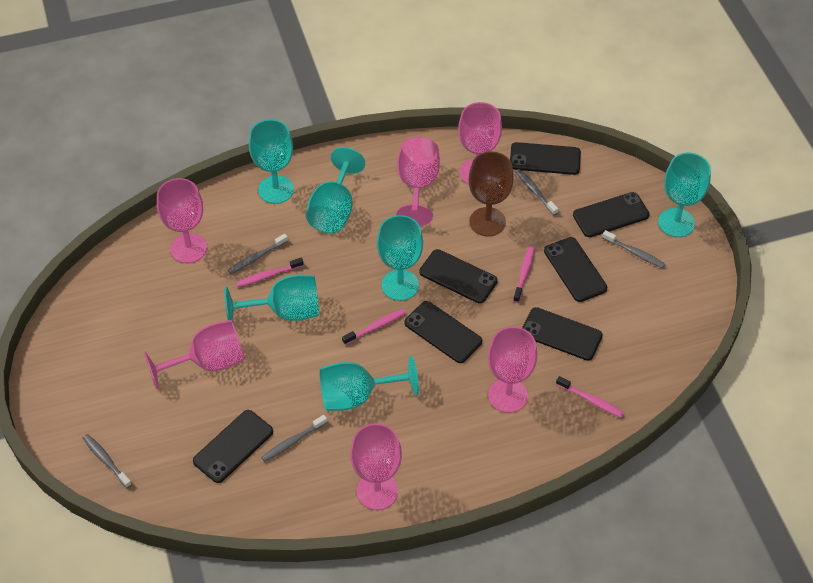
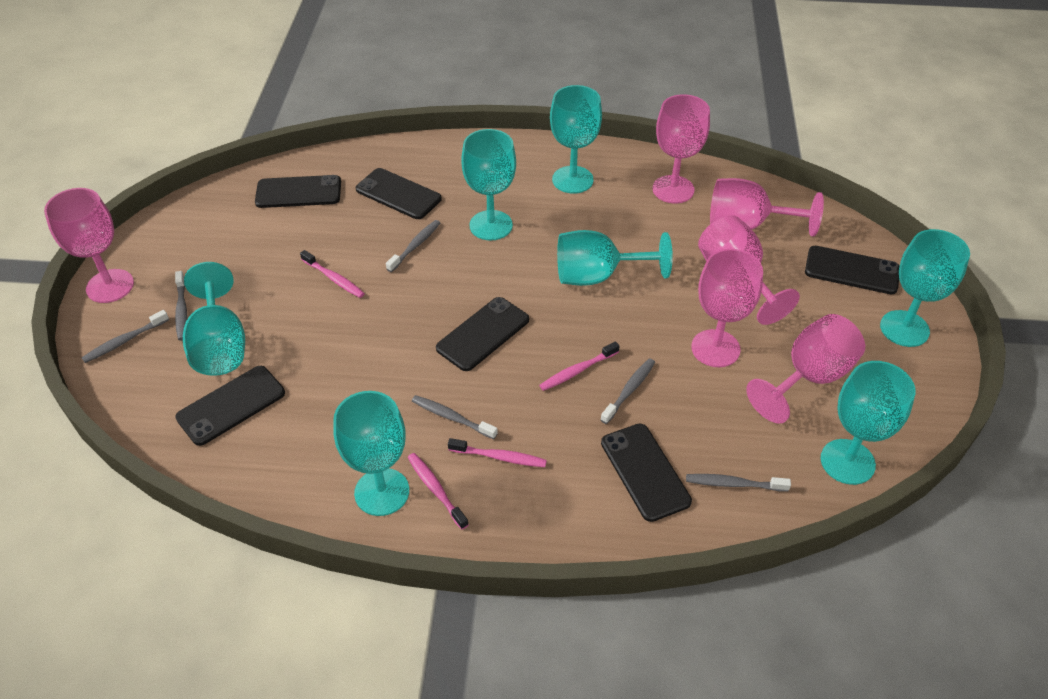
black phone: [193,410,273,483] [404,301,482,363] [419,249,498,303] [510,142,581,175] [522,307,603,361] [544,237,607,302] [573,192,650,237] = 7 -> [175,366,285,446] [255,175,341,208] [356,168,442,219] [436,297,529,371] [601,423,692,522] [805,246,899,294] = 6
brown goblet: [469,152,514,236] = 1 -> none = 0
grey toothbrush: [83,434,132,488] [228,234,288,274] [261,415,327,462] [515,169,558,215] [602,230,665,268] = 5 -> [81,310,169,363] [175,271,188,341] [386,220,440,272] [412,395,498,439] [600,358,655,424] [686,474,791,492] = 6
turquoise goblet: [224,275,319,321] [249,119,294,204] [306,147,365,233] [319,356,419,411] [377,215,423,301] [658,153,711,237] = 6 -> [183,262,245,376] [333,391,409,516] [461,129,516,240] [550,85,602,194] [557,230,673,286] [821,361,915,485] [880,229,970,347] = 7

